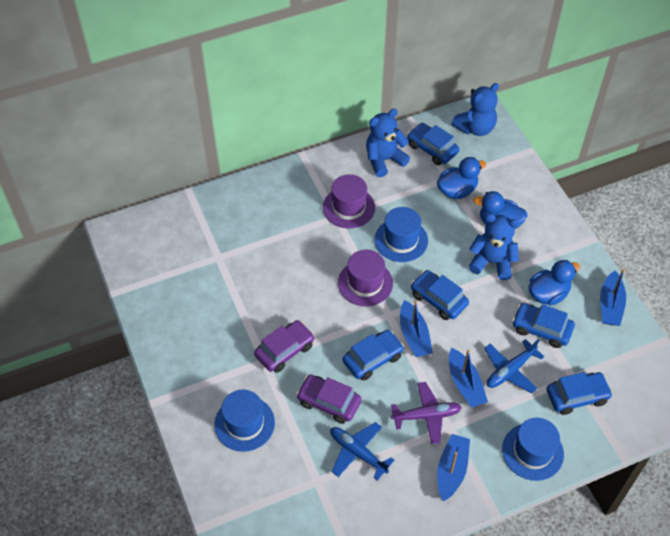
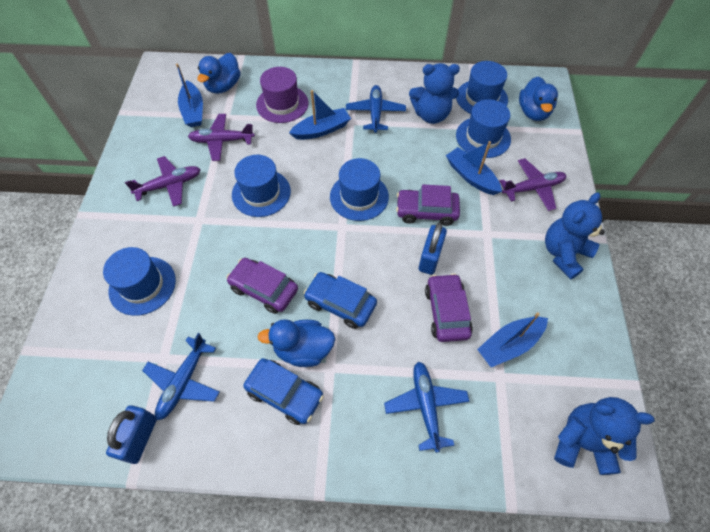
blue car: [343,330,404,380] [407,123,459,165] [411,270,469,320] [512,303,575,348] [546,372,613,415] = 5 -> [243,358,324,425] [304,272,377,329] = 2
blue hat: [214,389,275,452] [374,207,428,262] [502,418,564,481] = 3 -> [103,247,176,316] [232,155,291,217] [330,158,389,221] [456,61,508,114] [456,99,511,158] = 5
blue padlock: none = 0 -> [106,405,157,464] [419,223,447,275] = 2
blue plane: [330,422,394,480] [484,339,544,394] = 2 -> [142,333,220,420] [346,85,406,133] [384,361,470,453] = 3
purple car: [254,320,314,373] [296,374,361,424] = 2 -> [226,258,298,314] [396,184,460,226] [425,273,473,342] = 3
purple hat: [323,174,375,228] [338,250,393,306] = 2 -> [256,67,308,123] = 1
purple plane: [391,382,462,444] = 1 -> [125,156,201,207] [188,114,255,161] [500,158,566,211] = 3

